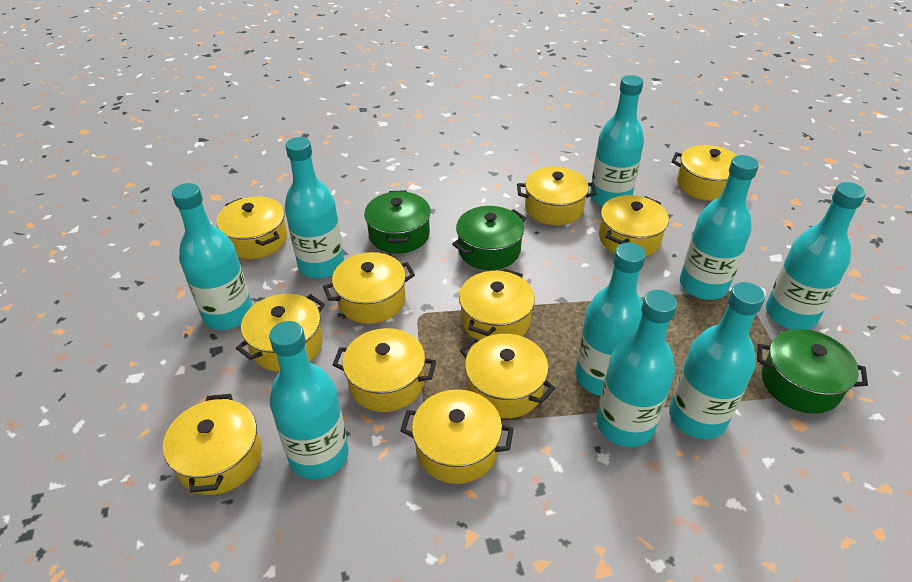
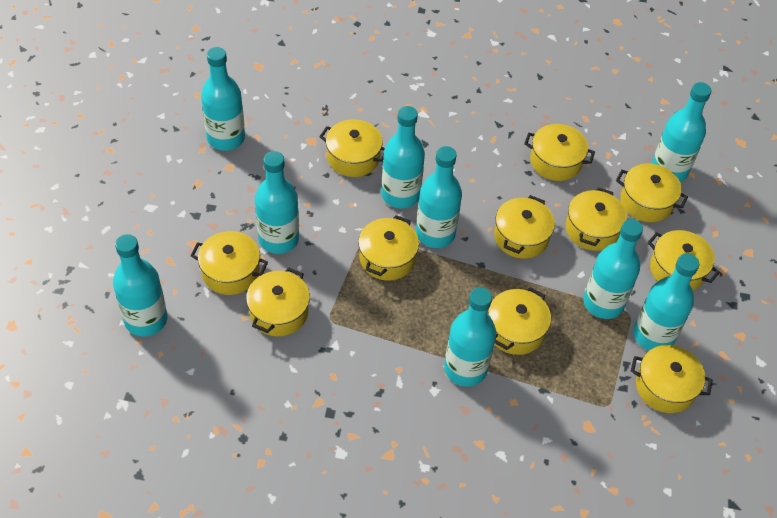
green pot: [364,190,431,254] [452,206,526,270] [757,329,868,414] = 3 -> none = 0

